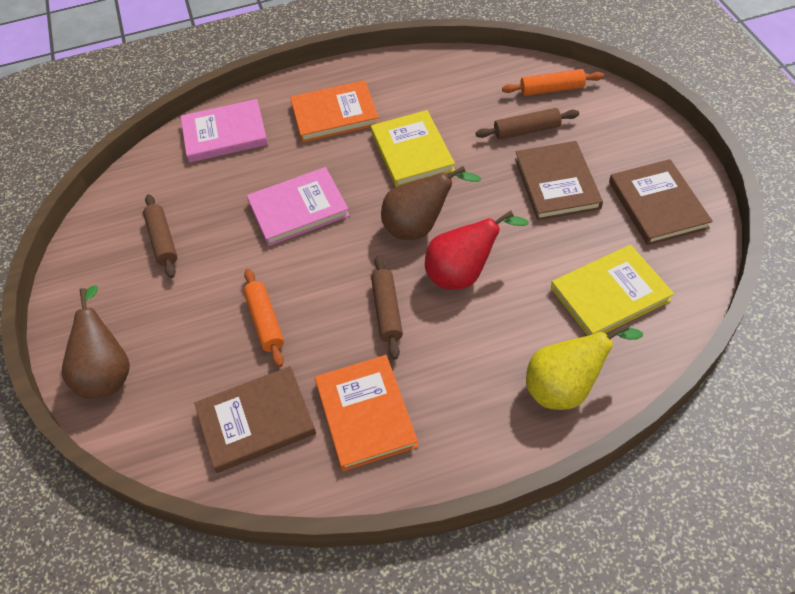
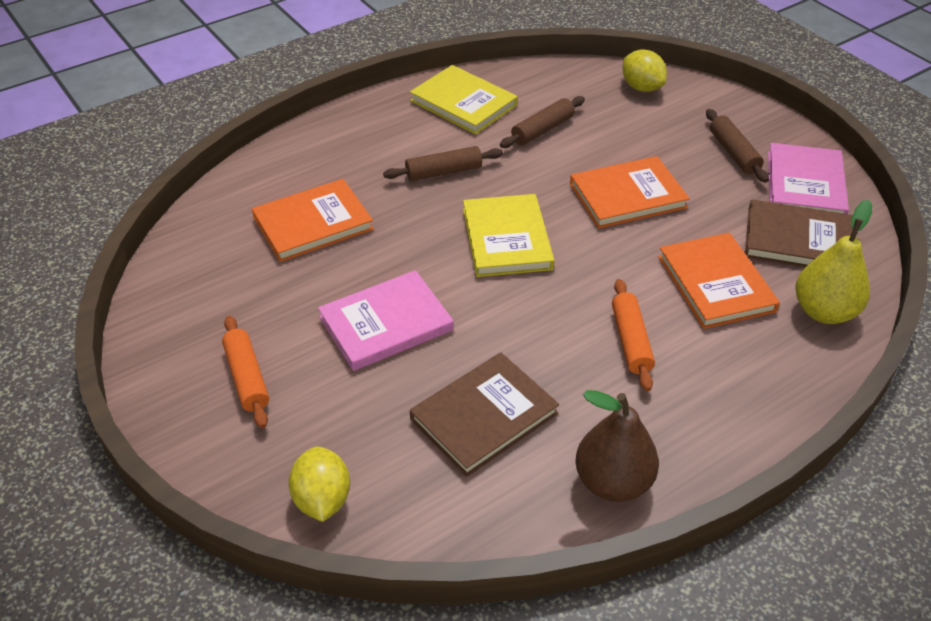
brown book: [194,366,316,473] [515,141,603,220] [609,159,713,245] = 3 -> [410,353,559,477] [745,200,853,267] = 2
brown pear: [62,285,130,399] [381,166,482,240] = 2 -> [576,390,659,502] = 1
orange book: [290,80,379,142] [315,355,418,471] = 2 -> [252,179,374,262] [570,156,690,229] [658,233,780,329] = 3
red pear: [425,211,529,290] = 1 -> none = 0
yellow lemon: none = 0 -> [288,446,350,522] [622,49,667,92] = 2

